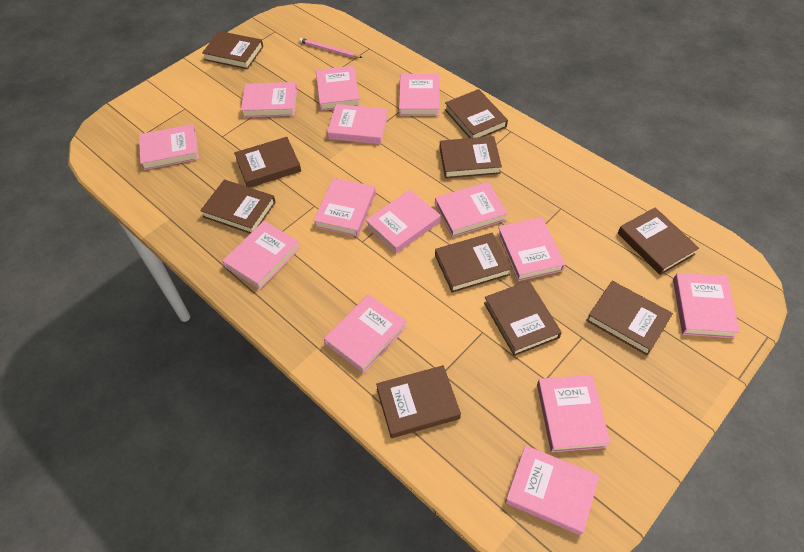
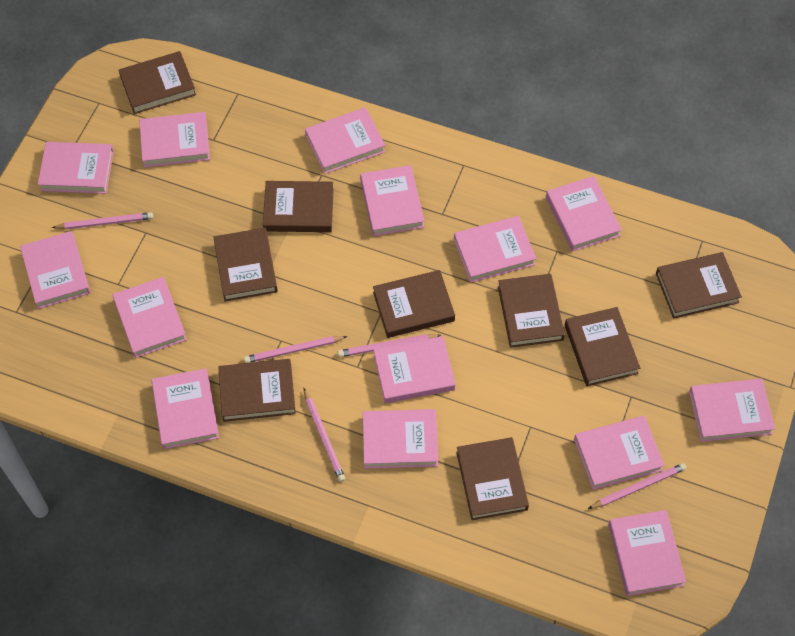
brown book: [200,180,276,233] [202,31,263,69] [234,137,301,188] [376,365,461,438] [435,233,512,293] [440,136,502,179] [445,89,508,138] [484,281,562,356] [586,281,673,355] [618,207,699,275] = 10 -> [119,51,196,114] [214,228,278,301] [218,359,296,422] [263,181,334,232] [373,270,455,338] [456,437,529,520] [498,274,565,348] [565,307,640,386] [656,252,742,319] = 9
pink pencil: [299,38,362,58] = 1 -> [52,212,153,230] [244,336,347,363] [304,388,345,482] [338,334,441,357] [588,463,687,509] = 5

